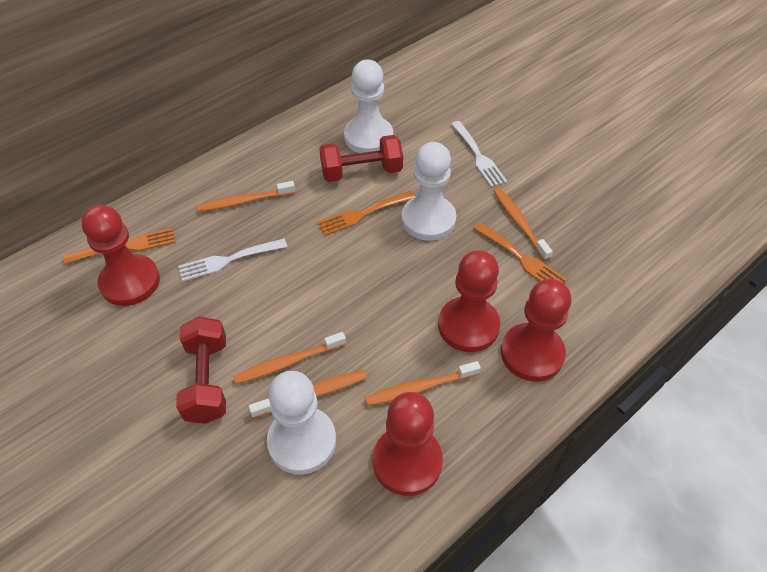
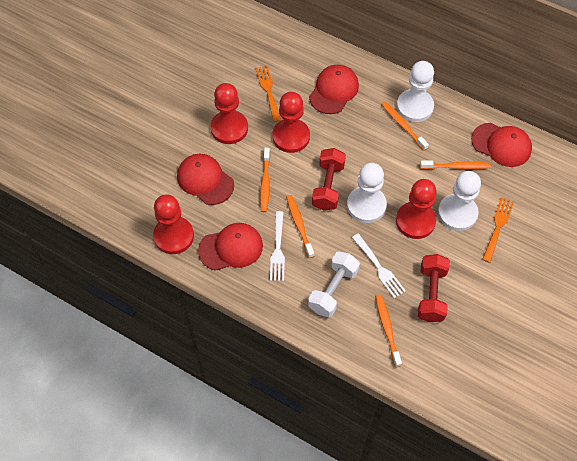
orange fork: [63,228,175,264] [317,191,415,236] [473,222,567,284] = 3 -> [256,66,281,122] [482,197,514,263] = 2
red cap: none = 0 -> [177,154,234,205] [198,223,263,271] [309,65,359,114] [471,123,532,167] = 4
white dumbbell: none = 0 -> [308,252,360,317] = 1

